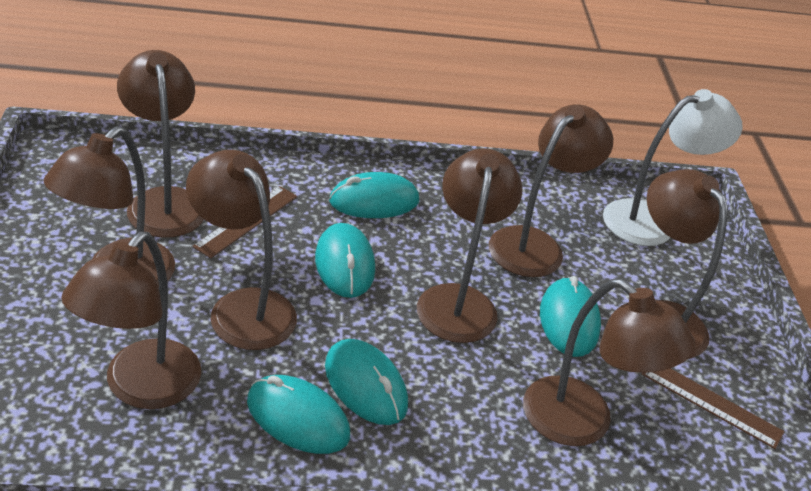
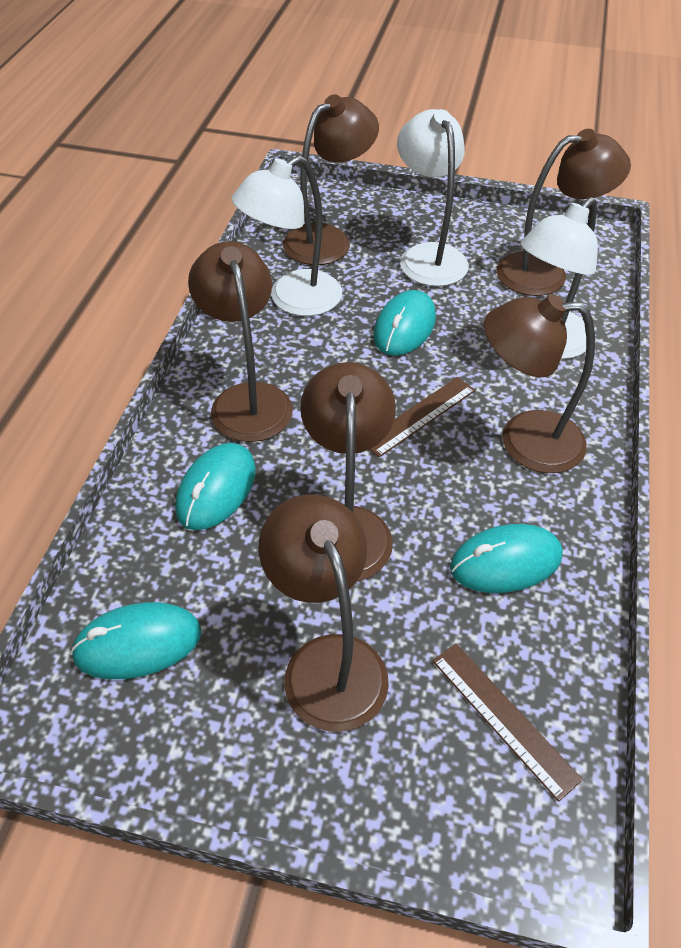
brown lamp: [44,126,175,287] [61,232,201,409] [117,50,204,238] [186,150,297,350] [417,148,522,343] [489,104,613,277] [523,279,695,446] [647,169,727,359] = 8 -> [188,241,293,442] [259,494,389,732] [283,94,379,265] [300,362,396,581] [484,294,595,473] [496,129,631,296] = 6
turquoise mouse: [247,375,350,454] [315,223,375,298] [325,339,408,425] [329,172,419,218] [540,276,601,357] = 5 -> [70,602,201,679] [175,443,256,530] [373,290,436,356] [450,524,563,593] = 4
white lamp: [603,89,743,246] = 1 -> [231,155,342,316] [397,109,469,286] [520,197,598,359] = 3

